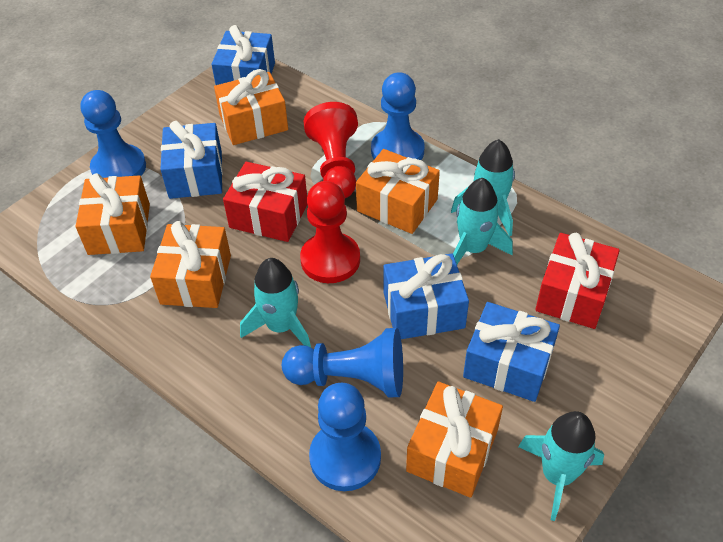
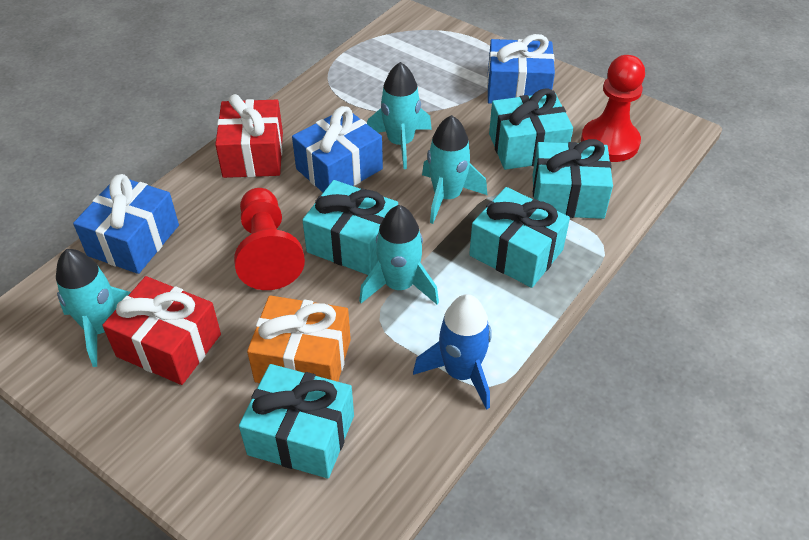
blue gift: [160,121,223,199] [212,25,275,85] [384,254,469,339] [463,302,560,402] = 4 -> [73,174,179,274] [292,106,383,192] [487,34,555,104] = 3
blue pawn: [81,90,146,178] [282,328,403,397] [309,383,381,491] [371,72,425,160] = 4 -> none = 0
blue rocket: none = 0 -> [413,294,492,410] = 1
orange gift: [75,173,150,255] [150,221,231,308] [214,69,288,145] [356,149,440,234] [406,382,503,498] = 5 -> [247,295,351,383] = 1
turquoise gift: none = 0 -> [239,364,354,478] [303,180,398,275] [469,187,570,288] [489,88,573,170] [533,139,613,219] = 5

